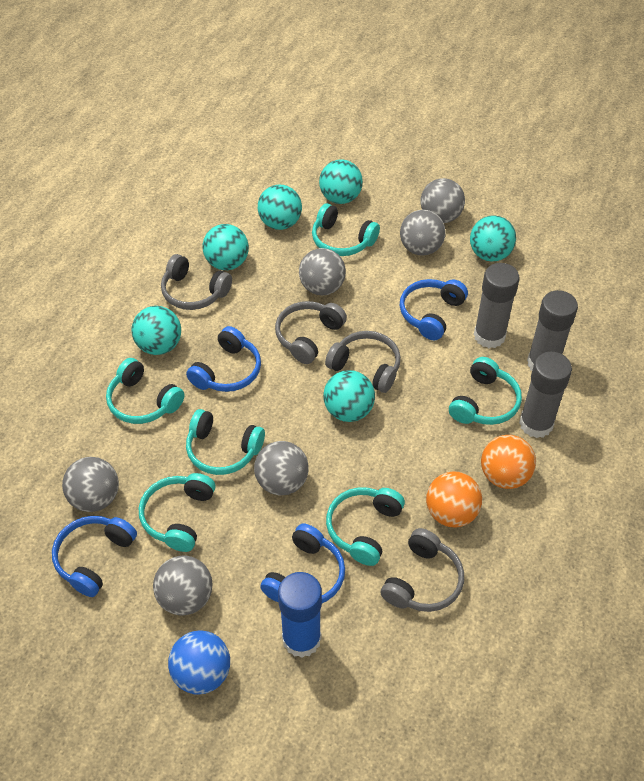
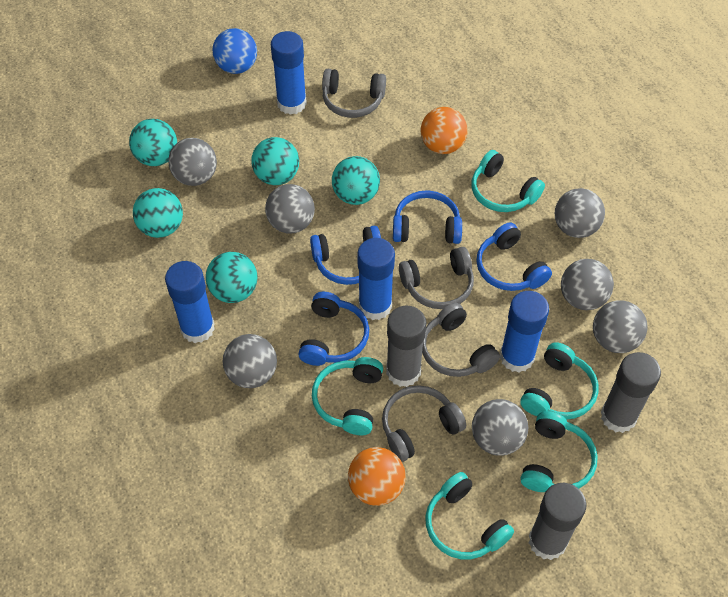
blue glue stick: [278,572,322,658] = 1 -> [165,261,215,343] [271,31,307,115] [357,238,395,320] [500,291,549,372] = 4
grey ball: [62,457,119,512] [153,556,213,616] [254,441,309,496] [299,248,346,295] [400,210,446,256] [421,178,465,223] = 6 -> [168,138,217,186] [223,334,277,388] [265,184,315,233] [472,399,528,456] [555,188,605,238] [561,259,614,310] [593,300,648,353] = 7
turquoise ball: [132,306,181,355] [203,224,249,270] [258,184,302,230] [319,160,363,204] [323,370,375,422] [470,215,516,262] = 6 -> [129,119,177,166] [133,188,183,238] [206,252,257,303] [251,137,299,185] [332,156,380,205] = 5
turquoise headphones: [106,358,184,424] [139,473,215,552] [186,409,265,475] [312,203,380,256] [326,487,405,566] [449,357,522,425] = 6 -> [312,357,383,435] [425,472,514,559] [471,150,545,212] [520,342,599,420] [521,411,598,492] = 5

